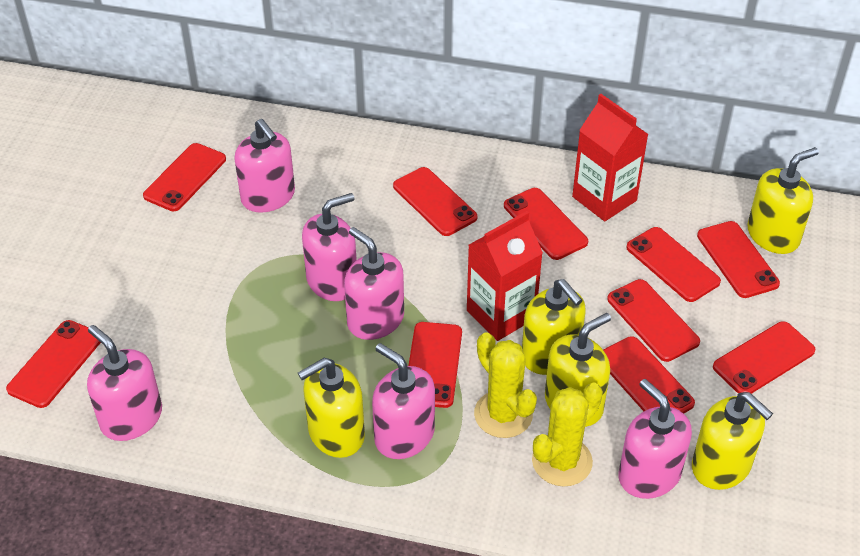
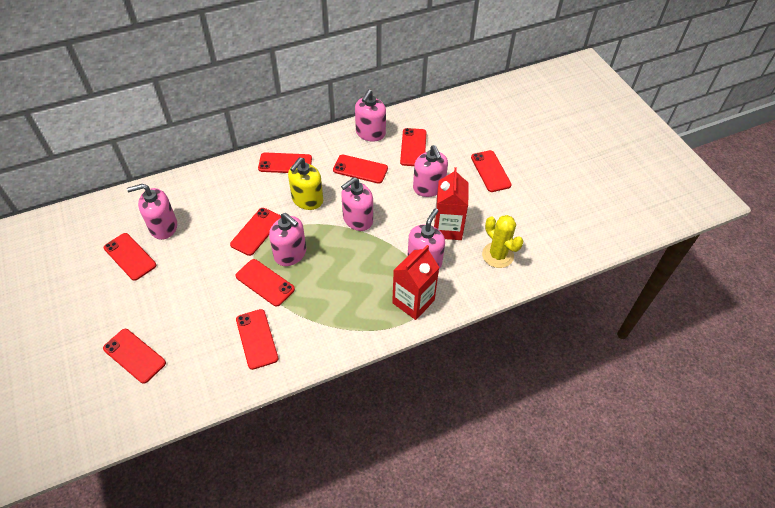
red phone: [6,320,101,408] [143,143,226,211] [393,167,477,236] [408,322,462,408] [504,188,588,260] [603,336,695,414] [607,279,700,362] [626,227,721,302] [697,221,780,298] [713,321,816,394] = 10 -> [103,329,166,384] [104,233,156,281] [230,208,281,256] [235,259,295,307] [236,309,278,370] [258,152,312,173] [333,155,388,184] [400,128,427,166] [471,150,512,192] = 9
yellow cactus: [474,332,537,438] [532,382,603,487] = 2 -> [482,215,523,268] = 1
yellow soap dispenser: [298,358,365,458] [522,279,586,375] [545,313,611,427] [692,392,773,490] [747,147,819,254] = 5 -> [288,157,323,210] = 1

